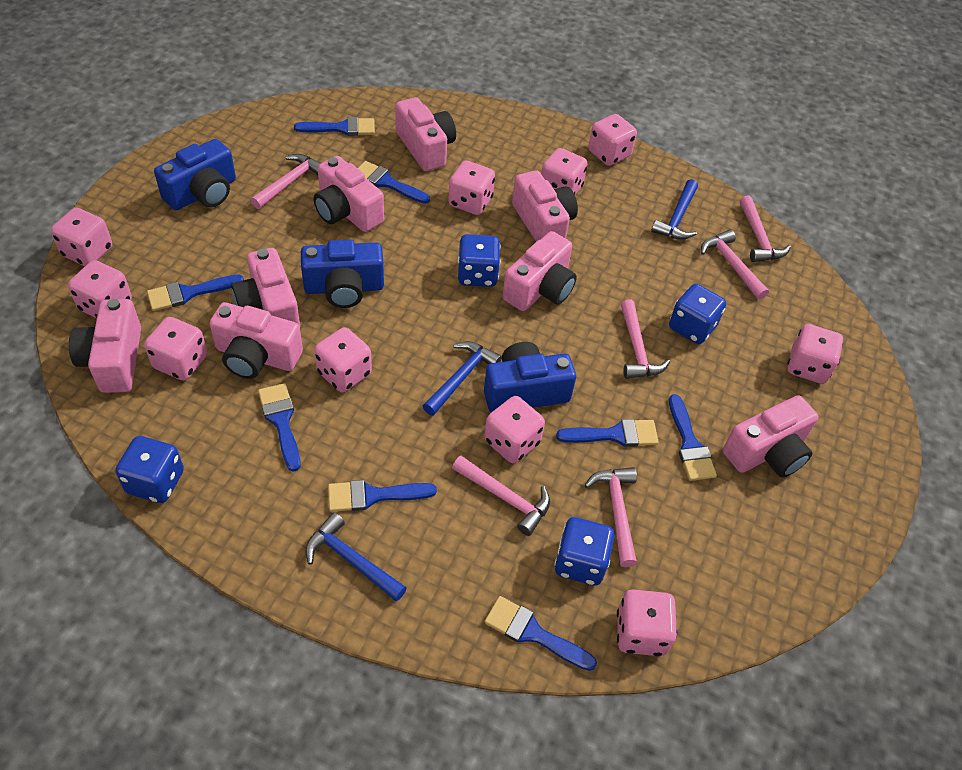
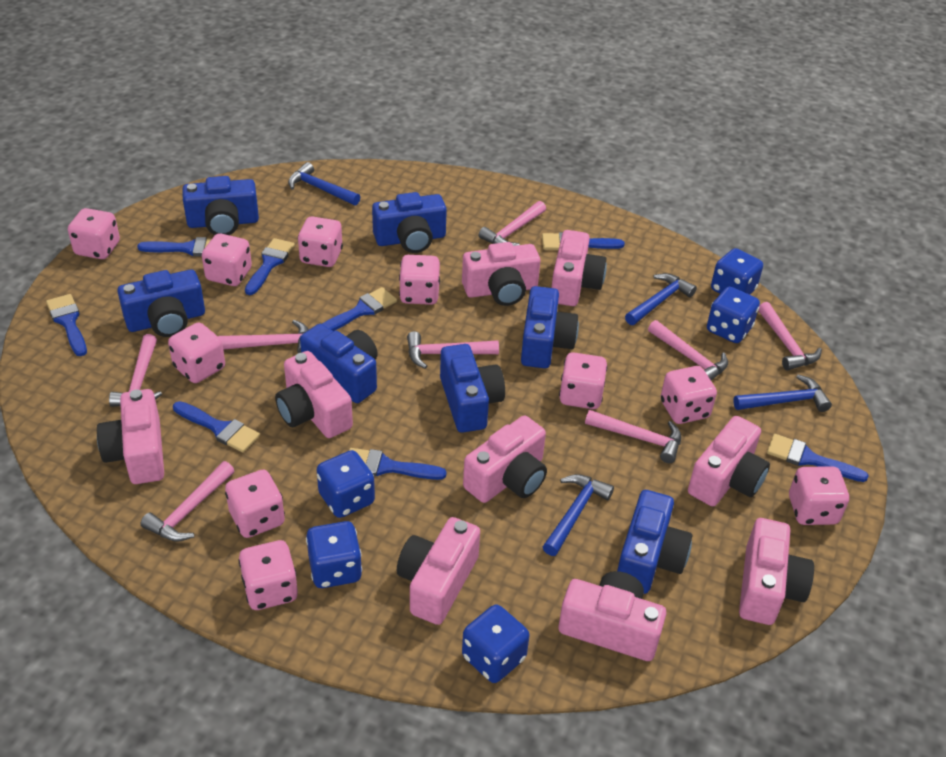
blue camera: [154,139,236,210] [301,240,384,308] [484,342,576,412] = 3 -> [117,269,205,337] [182,176,259,235] [300,324,378,403] [372,192,447,253] [440,344,505,433] [521,286,579,368] [617,490,692,594] = 7
blue dice: [115,436,184,503] [458,234,500,287] [554,517,614,586] [669,284,726,344] = 4 -> [306,521,362,588] [317,450,375,518] [462,604,530,683] [707,287,760,343] [711,248,763,295] = 5
blue hammer: [305,512,407,602] [423,341,502,416] [651,179,698,240] = 3 -> [288,162,360,206] [543,474,614,556] [625,273,697,325] [733,374,832,412] = 4
pink camera: [69,299,141,393] [210,302,303,379] [231,248,300,326] [314,156,384,232] [395,97,456,171] [502,231,577,311] [512,170,578,242] [723,395,819,478] = 8 -> [97,389,164,484] [275,351,353,438] [397,517,480,625] [462,242,540,306] [463,415,547,503] [551,230,607,306] [559,571,666,661] [688,416,770,506] [739,518,814,625] = 9
pink hammer: [251,154,321,209] [452,456,550,536] [585,467,637,567] [621,299,670,379] [701,230,769,300] [740,196,791,262] = 6 -> [109,334,162,407] [141,461,235,542] [218,320,309,353] [407,331,499,369] [479,201,546,246] [585,410,681,463] [648,320,728,380] [758,302,822,371] = 8

